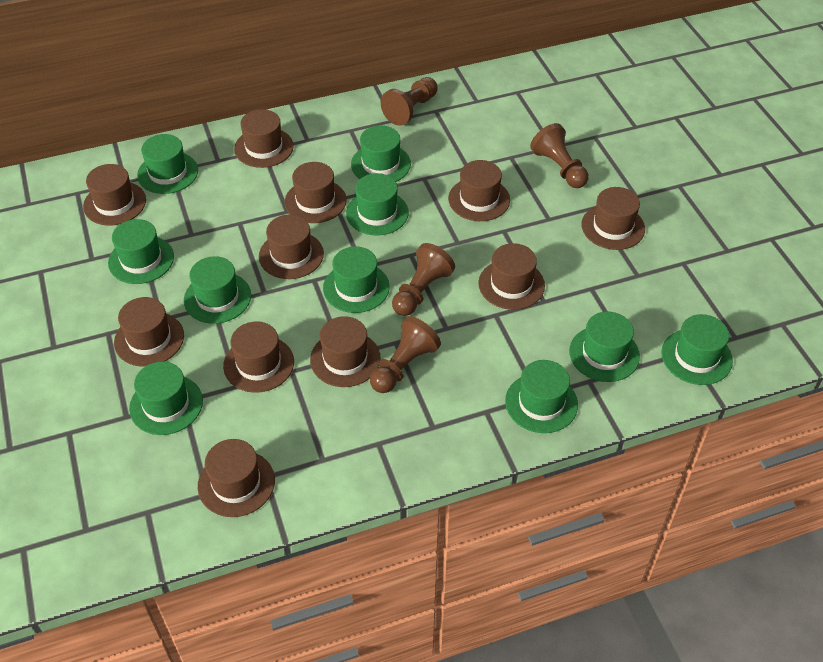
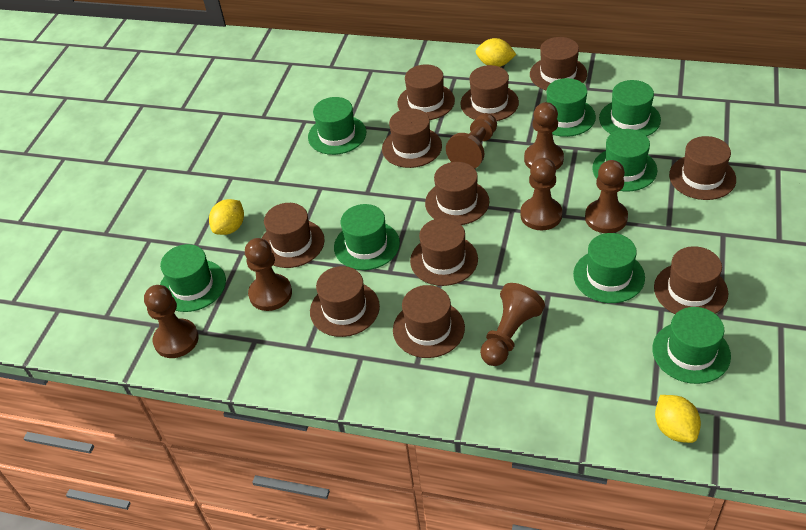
brown pawn: [370,316,441,393] [381,77,438,126] [392,243,455,316] [530,123,589,188] = 4 -> [144,285,199,358] [245,238,292,311] [446,113,497,169] [480,283,545,366] [520,158,562,230] [524,102,564,170] [585,160,628,233] = 7
green hat: [108,219,174,284] [129,362,203,435] [137,134,198,194] [184,256,251,324] [323,246,390,313] [346,173,409,235] [351,125,411,182] [505,360,578,433] [569,311,640,382] [661,314,733,385] = 10 -> [160,244,226,312] [308,97,366,155] [334,204,400,270] [546,78,596,137] [573,233,645,303] [592,129,657,191] [599,80,661,136] [652,307,731,384] = 8
yellow lemon: none = 0 -> [209,199,244,235] [476,38,516,67] [655,395,701,443] = 3

